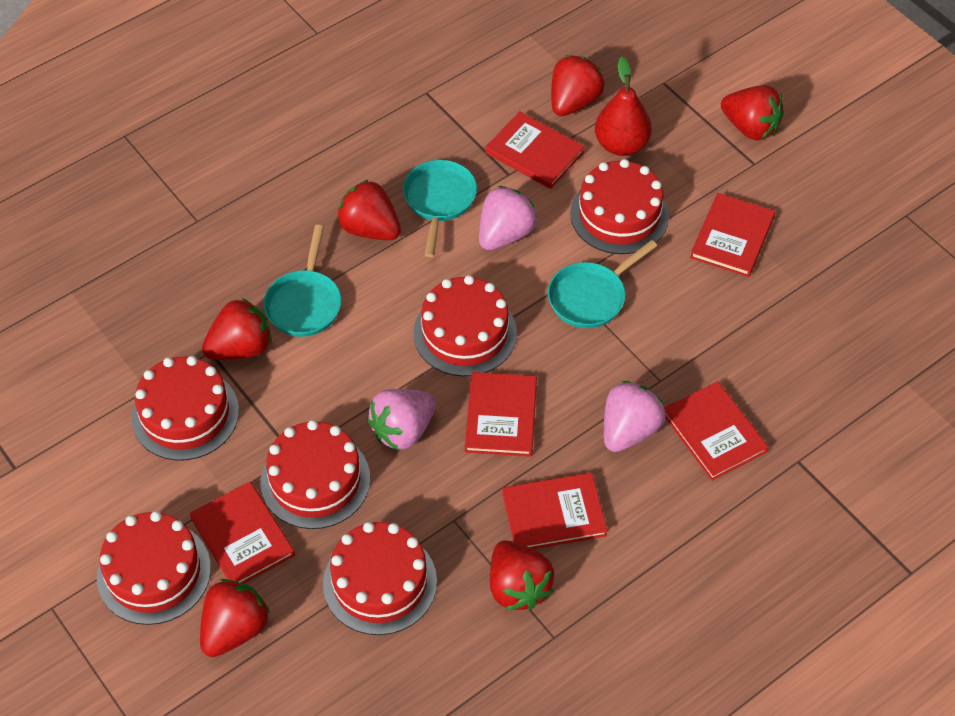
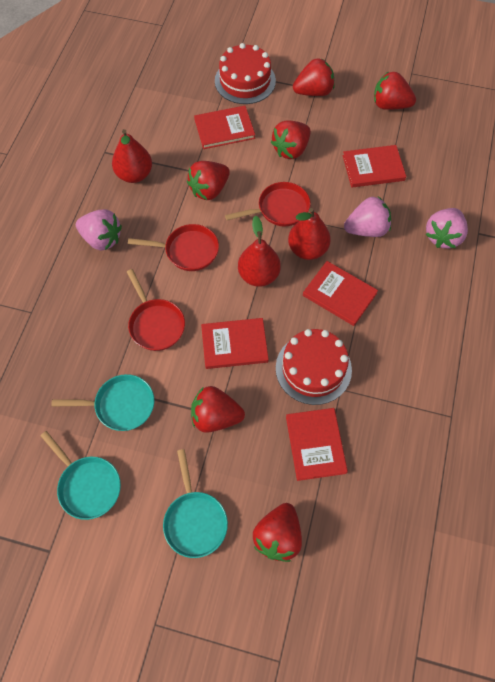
red book: [189,482,295,584] [465,372,537,457] [485,111,585,189] [502,472,608,549] [664,381,768,481] [690,193,775,277] = 6 -> [194,106,255,149] [201,318,269,369] [286,408,348,481] [303,261,378,326] [343,145,406,188] = 5
red cake: [97,511,211,625] [131,356,239,460] [261,420,370,529] [323,522,437,635] [413,275,517,377] [570,159,669,254] = 6 -> [215,43,276,104] [276,329,352,405] = 2
red pan: none = 0 -> [127,269,185,351] [128,224,219,271] [225,182,311,227] = 3
red pear: [595,57,652,156] = 1 -> [112,129,152,183] [238,216,281,287] [288,208,331,260] = 3

